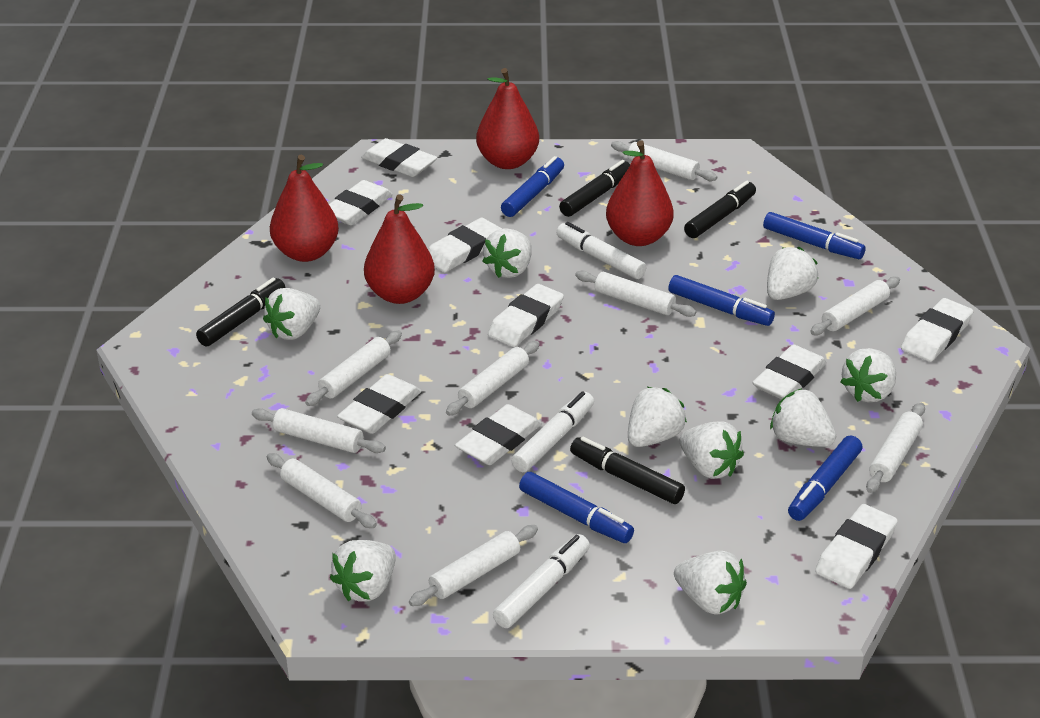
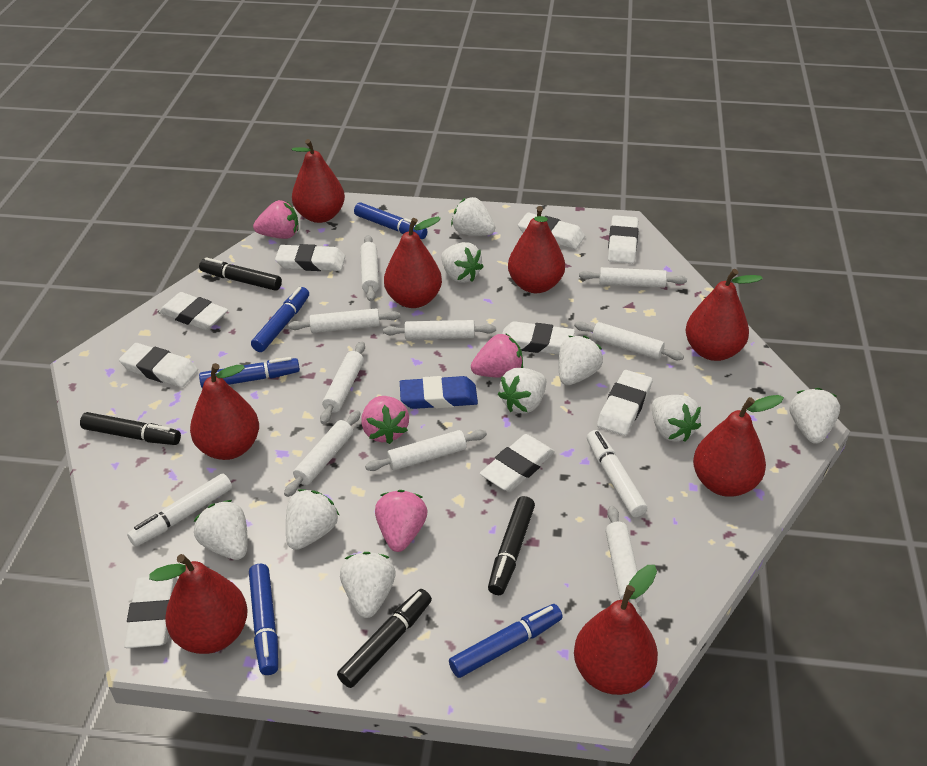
blue eraser: none = 0 -> [400,376,478,409] = 1
pink strawberry: none = 0 -> [253,200,298,239] [361,396,409,444] [375,490,428,552] [471,333,523,378] = 4
red pear: [270,155,339,262] [364,194,435,304] [476,68,539,169] [606,140,674,246] = 4 -> [149,554,248,654] [190,363,259,460] [291,139,345,223] [384,217,442,308] [508,206,565,293] [574,565,658,695] [686,269,763,361] [693,395,784,497] = 8
white marker: [493,534,590,628] [511,391,594,472] [557,222,646,279] = 3 -> [127,473,232,547] [587,430,647,517] = 2

